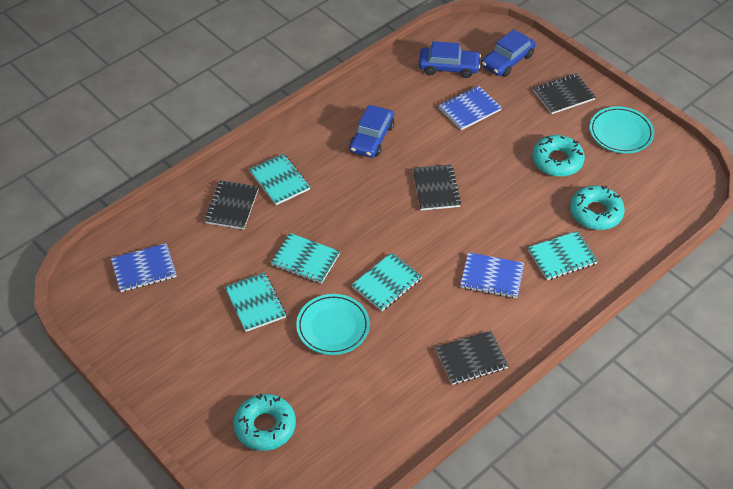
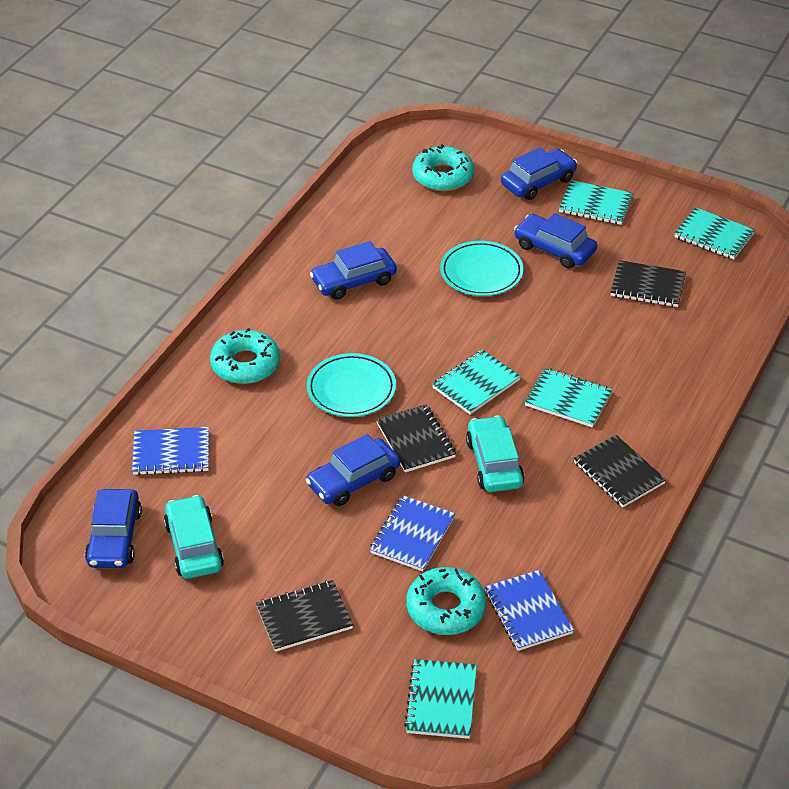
blue car: [349,105,394,158] [419,41,481,78] [482,29,536,77] = 3 -> [85,489,142,568] [306,434,400,506] [310,241,397,300] [501,147,577,200] [514,213,597,269] = 5
turquoise car: none = 0 -> [164,495,224,579] [466,415,524,492] = 2

